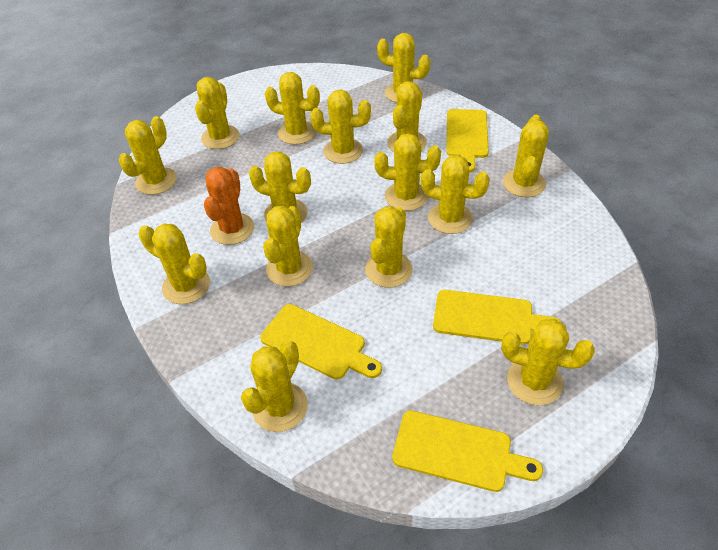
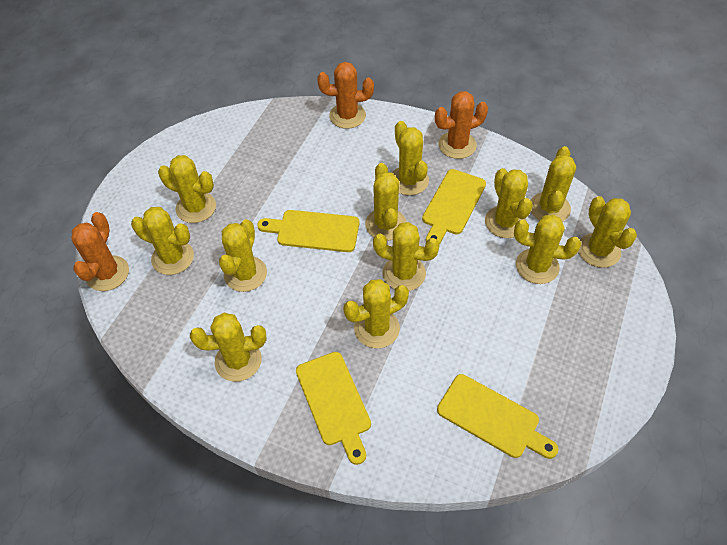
orange cactus: [204,166,254,245] = 1 -> [71,212,129,291] [317,62,374,129] [435,91,488,159] = 3
yellow cactus: [119,116,177,195] [138,224,210,304] [195,77,240,149] [241,340,308,432] [249,151,311,223] [263,206,313,287] [265,72,320,145] [310,90,371,164] [365,206,413,288] [374,133,441,211] [377,33,431,103] [387,81,427,152] [421,155,490,234] [501,319,595,405] [503,115,549,197] = 15 -> [131,207,194,275] [158,155,216,223] [190,313,267,382] [219,219,267,292] [343,279,409,348] [365,163,406,240] [373,222,440,291] [392,121,429,195] [485,168,533,238] [514,215,581,284] [531,146,576,222] [578,196,637,268] = 12

